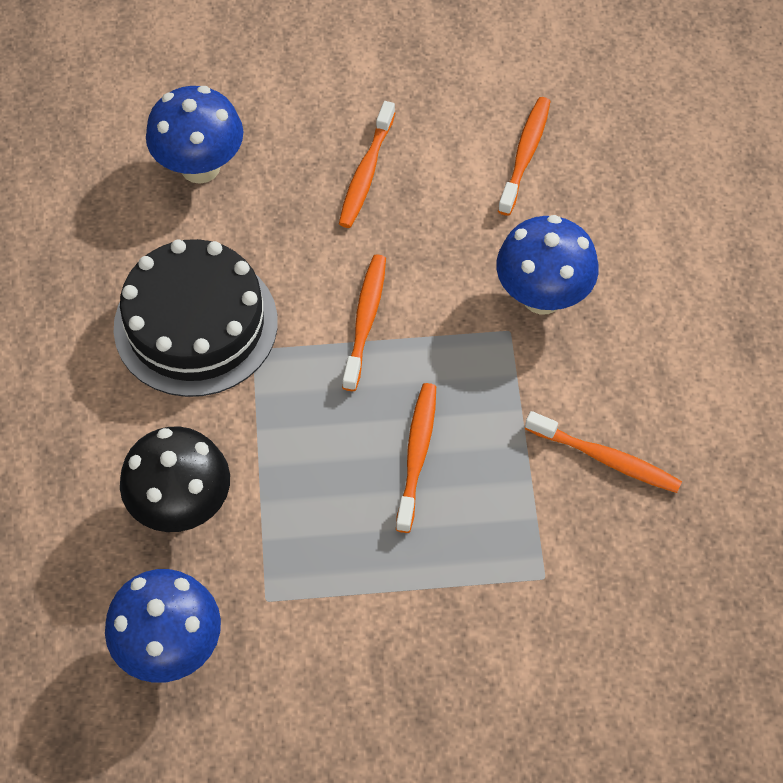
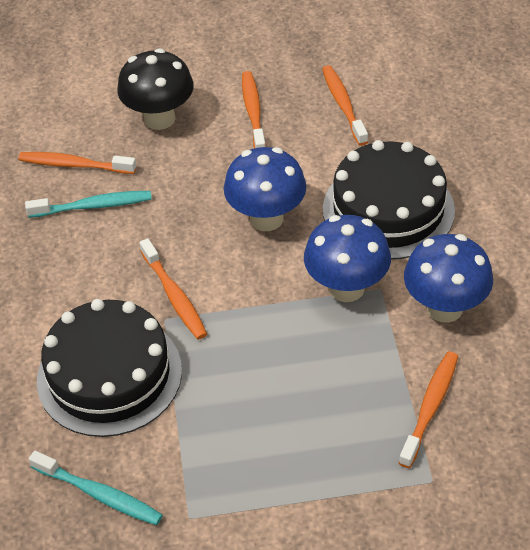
black cake: [114,239,278,397] = 1 -> [37,299,182,437] [323,140,455,260] = 2
turquoise toothbrush: none = 0 -> [25,191,152,218] [29,451,163,525] = 2

